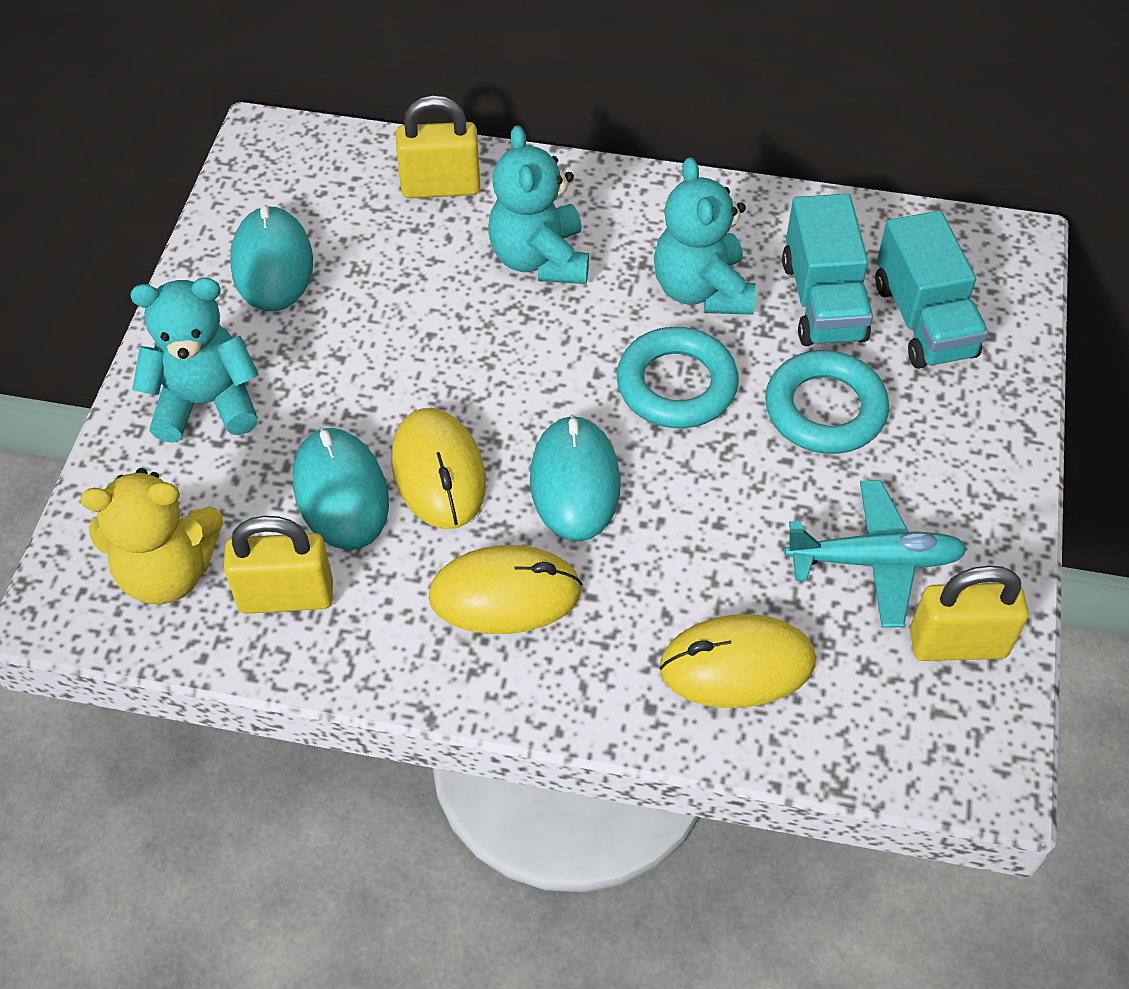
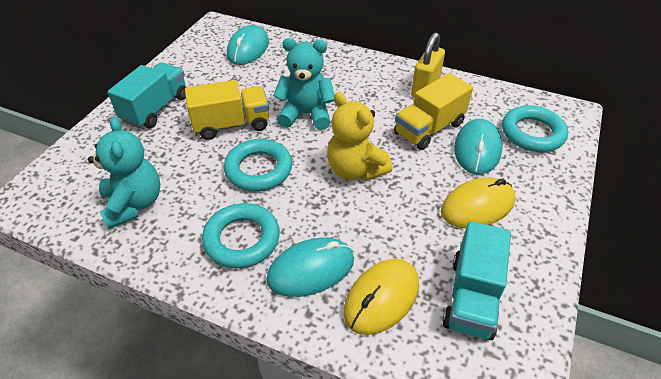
turquoise plane: [785,480,967,628] = 1 -> none = 0
turquoise ring: [617,327,739,428] [765,350,889,454] = 2 -> [202,203,280,268] [224,139,292,191] [502,105,568,152] = 3
turquoise teddy bear: [131,277,259,443] [489,125,589,284] [654,157,756,315] = 3 -> [88,117,160,229] [273,38,334,130] = 2
yellow mouse: [391,408,486,529] [428,545,582,634] [659,614,816,708] = 3 -> [344,259,419,335] [441,177,516,229] = 2
yellow padlock: [224,516,333,614] [396,95,480,198] [910,566,1028,661] = 3 -> [411,32,445,97] = 1
yellow truck: none = 0 -> [185,80,269,140] [394,73,473,150] = 2

